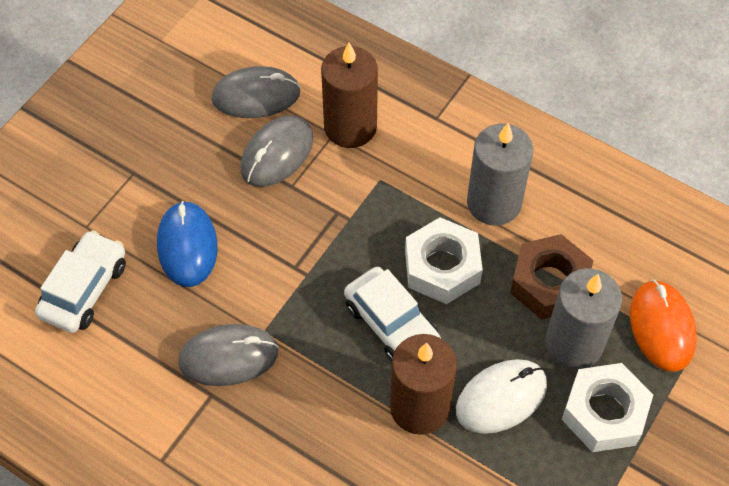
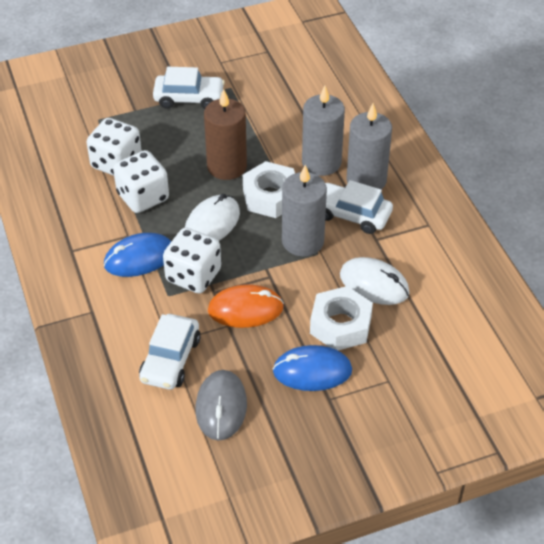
blue mouse: [157,201,218,287] = 1 -> [104,233,171,277] [273,345,352,391] = 2
brown candle: [321,43,378,148] [390,334,457,435] = 2 -> [204,89,247,180] = 1
brown nut: [510,234,593,320] = 1 -> none = 0
grey candle: [467,123,533,226] [545,268,622,370] = 2 -> [282,165,327,256] [302,86,345,176] [346,103,392,190] = 3
grey mouse: [178,324,279,386] [211,66,301,118] [241,115,313,187] = 3 -> [196,370,247,441] = 1
white car: [35,230,126,333] [344,267,441,362] = 2 -> [139,314,200,390] [153,67,225,109] [325,180,393,234] = 3
white dice: none = 0 -> [86,118,142,176] [113,150,169,213] [163,227,221,294] = 3
white mouse: [456,359,547,434] = 1 -> [185,194,240,241] [340,257,409,305] = 2

